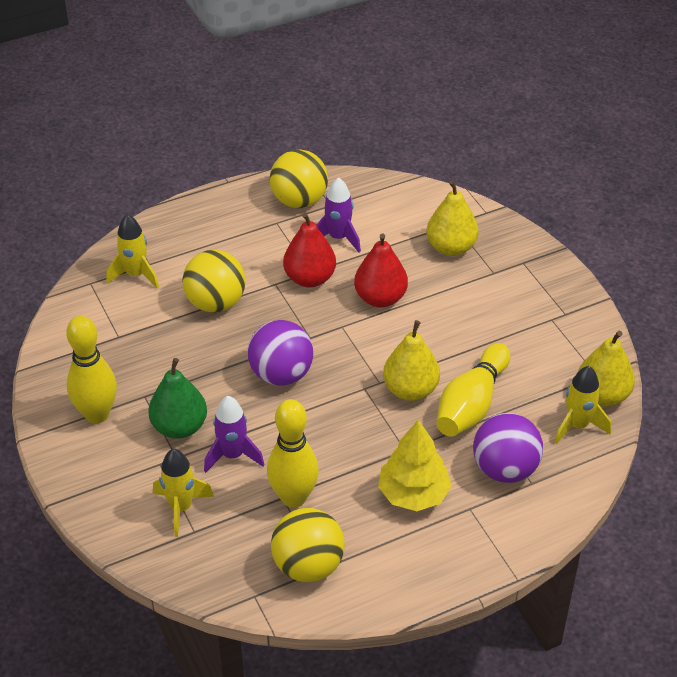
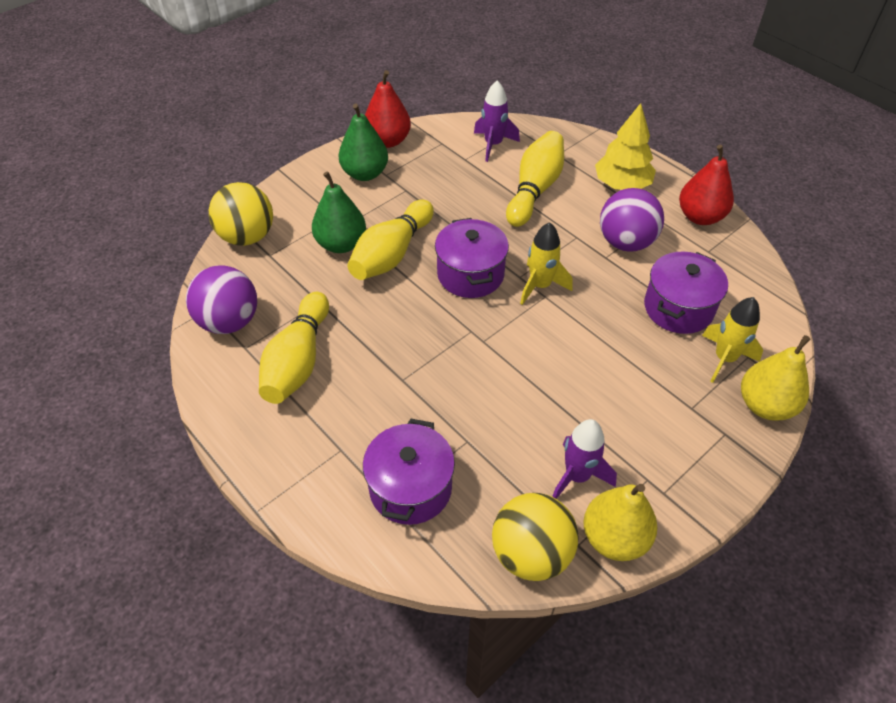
green pear: [148,358,207,439] = 1 -> [312,171,366,253] [338,104,388,181] = 2
purple pot: none = 0 -> [363,418,455,525] [435,218,509,298] [644,252,728,334] = 3
yellow ball: [182,250,245,313] [270,149,328,208] [271,508,345,582] = 3 -> [209,182,273,246] [492,493,579,581] = 2
yellow pear: [383,320,440,401] [427,180,478,256] [578,331,635,406] = 3 -> [583,484,657,561] [741,335,810,421] = 2
yellow rocket: [106,214,159,289] [153,449,214,537] [554,366,611,444] = 3 -> [520,222,573,305] [702,297,763,383] = 2

